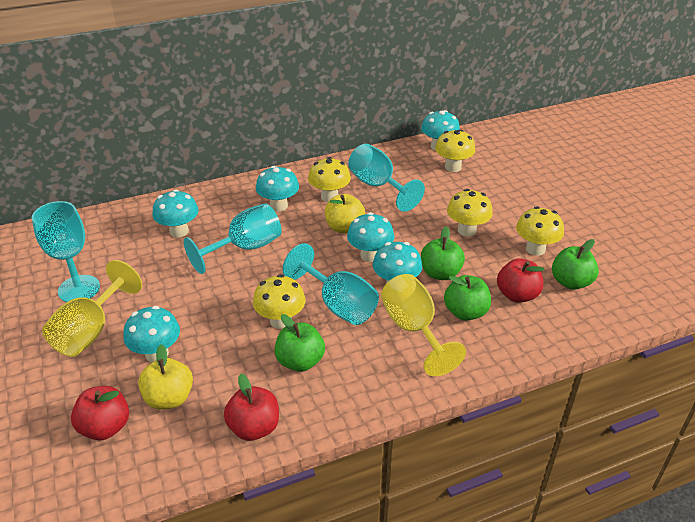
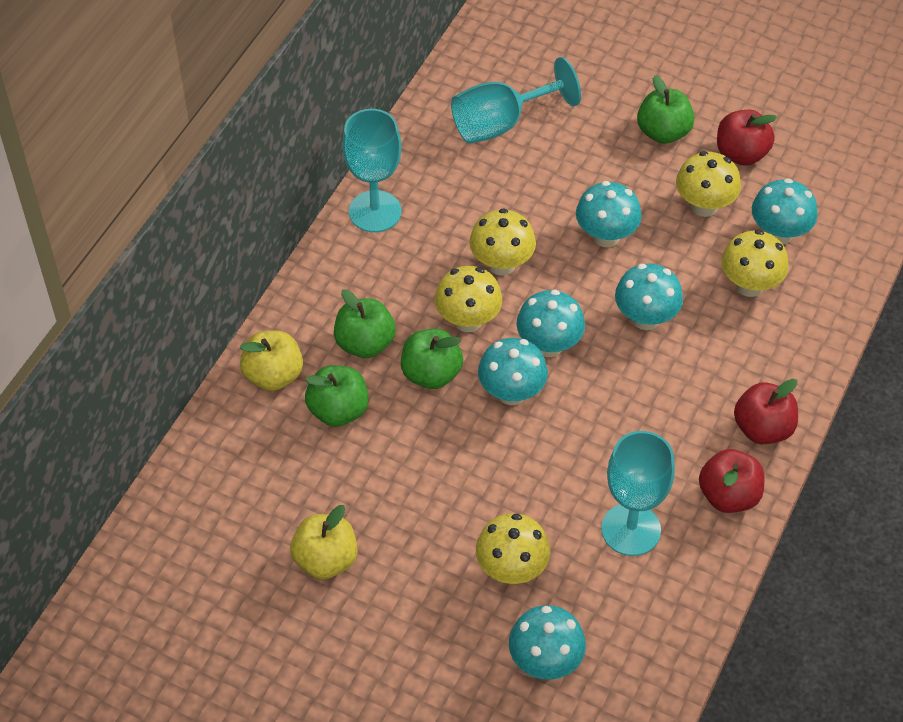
turquoise goblet: [32,201,100,302] [184,203,282,274] [283,243,379,325] [348,144,425,212] = 4 -> [342,109,402,232] [451,57,581,144] [601,431,675,556] = 3
yellow goblet: [42,260,142,357] [381,274,466,376] = 2 -> none = 0

